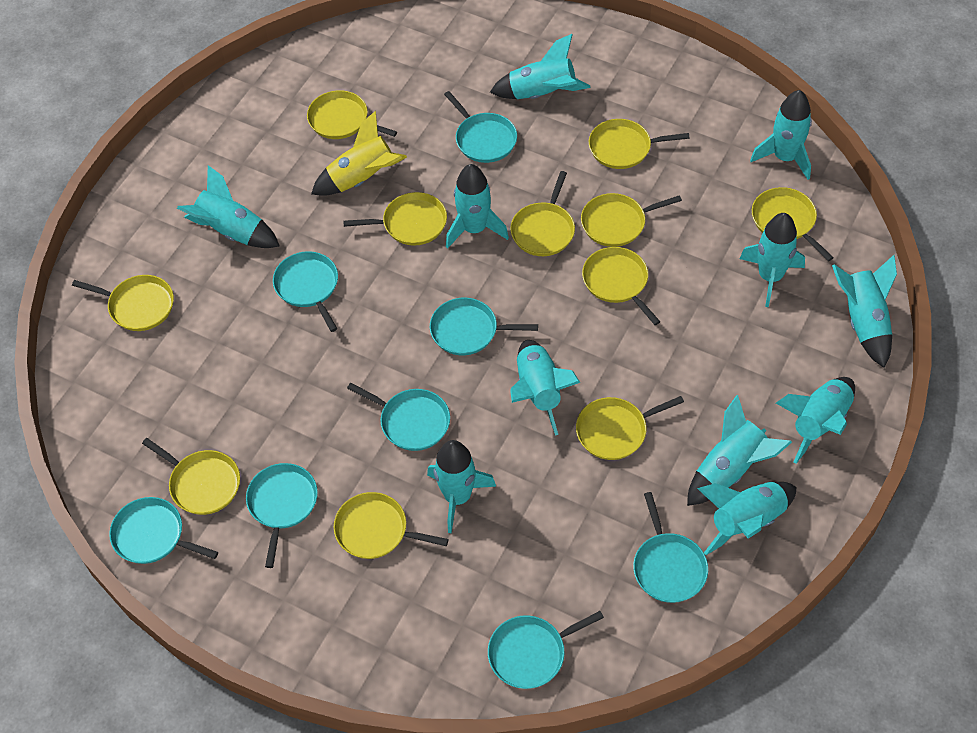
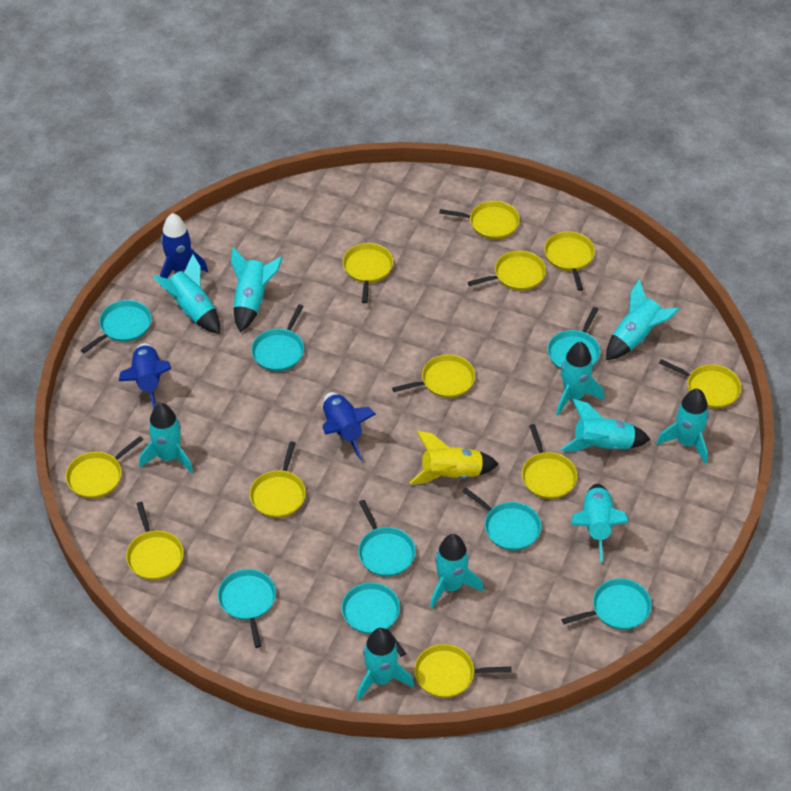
blue rocket: none = 0 -> [119,343,171,409] [160,213,208,286] [323,392,376,461] = 3
turquoise rocket: [177,165,280,248] [427,440,496,533] [446,164,509,249] [490,34,590,99] [510,340,581,436] [687,395,792,506] [697,482,796,555] [740,213,805,307] [750,90,812,180] [776,377,855,464] [832,255,897,368] = 11 -> [139,403,193,473] [153,254,220,334] [231,247,283,332] [357,628,414,701] [430,534,483,609] [556,342,604,415] [561,399,651,451] [571,484,629,562] [606,279,680,360] [656,389,709,464] = 10

